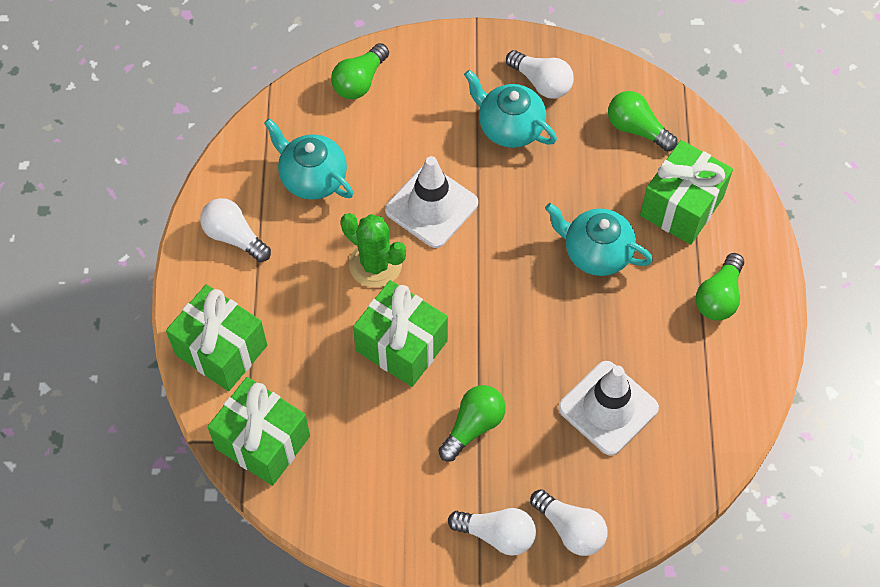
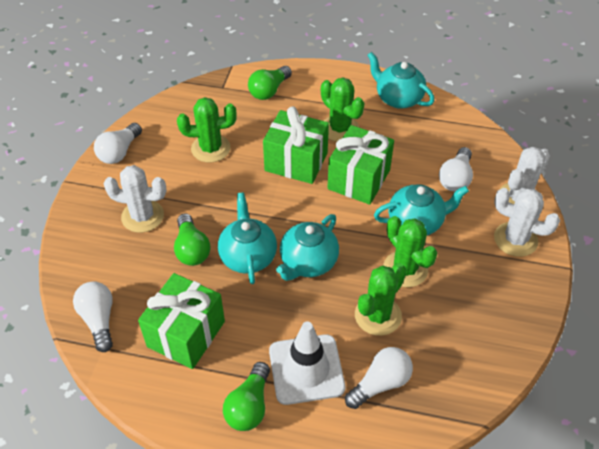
green cactus: [341,213,406,288] = 1 -> [177,97,237,163] [321,77,364,142] [355,263,406,336] [383,216,437,287] = 4
green gift: [166,284,267,391] [207,377,310,486] [353,280,448,387] [640,140,733,244] = 4 -> [138,273,225,369] [263,106,329,184] [328,125,394,205] = 3
green light bulb: [331,43,389,99] [438,385,506,461] [608,91,678,152] [696,253,744,321] = 4 -> [174,213,211,266] [223,362,270,431] [248,66,292,100] = 3
turquoise teapot: [264,118,354,200] [464,70,557,148] [545,203,653,276] = 3 -> [218,192,277,284] [276,214,339,281] [367,52,434,109] [374,184,469,235] = 4
white cactus: none = 0 -> [104,165,167,233] [494,188,560,257] [499,147,550,204] = 3
white traffic cone: [385,156,478,248] [558,361,659,456] = 2 -> [269,322,345,405] = 1

